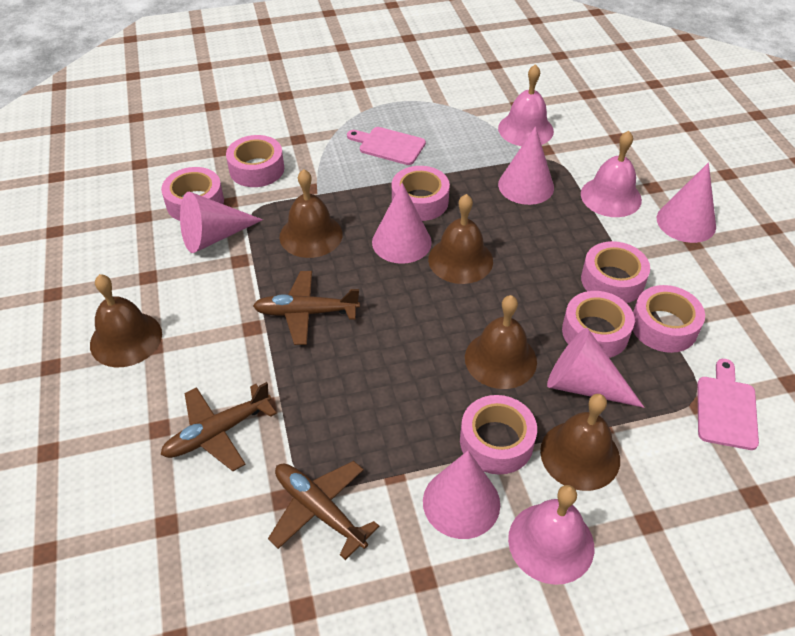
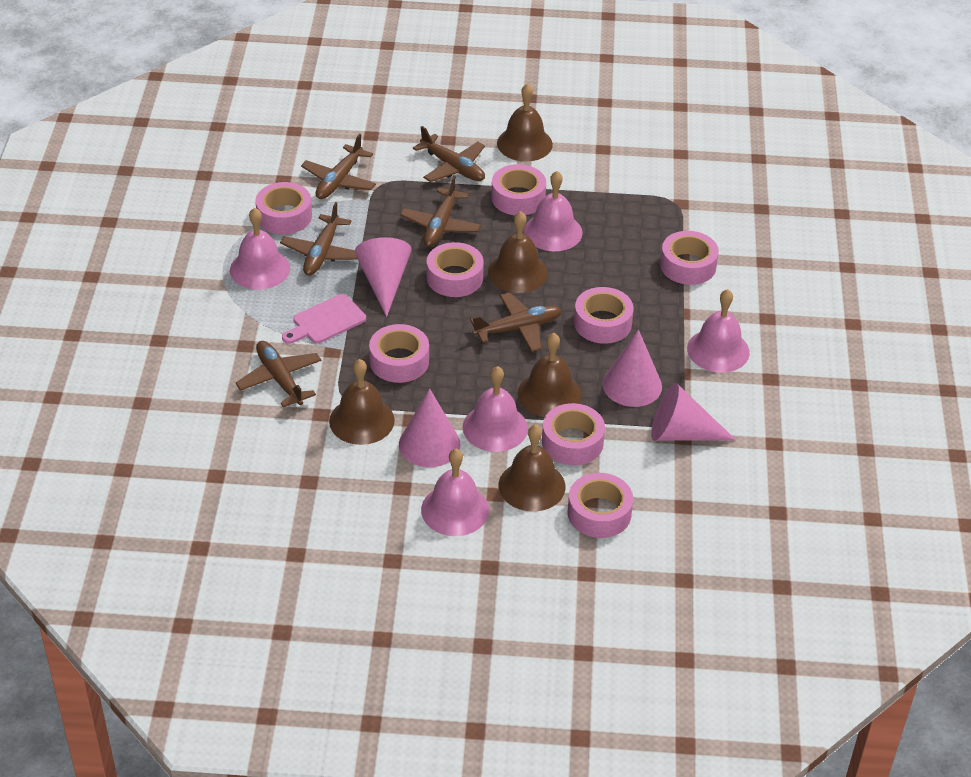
brown plane: [161,382,277,471] [253,271,360,345] [268,461,380,560] = 3 -> [236,341,322,407] [280,202,358,276] [301,134,376,199] [400,176,481,247] [413,126,485,182] [470,292,562,352] = 6
pink bell: [498,64,554,146] [508,485,594,585] [581,131,642,217] = 3 -> [230,208,290,290] [421,449,489,536] [463,366,528,452] [524,171,583,251] [687,289,750,373] = 5
pink cone: [180,192,263,253] [372,183,432,264] [423,450,500,539] [498,126,554,205] [547,328,644,408] [657,163,716,243] = 6 -> [355,237,411,317] [399,388,460,467] [602,329,662,407] [651,383,736,441] = 4
pink cutting board: [347,127,426,165] [697,359,759,450] = 2 -> [282,294,366,344] = 1
pink tape: [161,167,224,221] [226,135,284,187] [392,166,450,221] [460,395,537,475] [562,291,635,358] [581,241,650,303] [633,285,705,353] = 7 -> [255,182,312,234] [369,324,429,383] [427,242,484,297] [491,164,546,215] [542,403,605,465] [567,473,633,538] [574,287,634,344] [660,231,719,285] = 8

